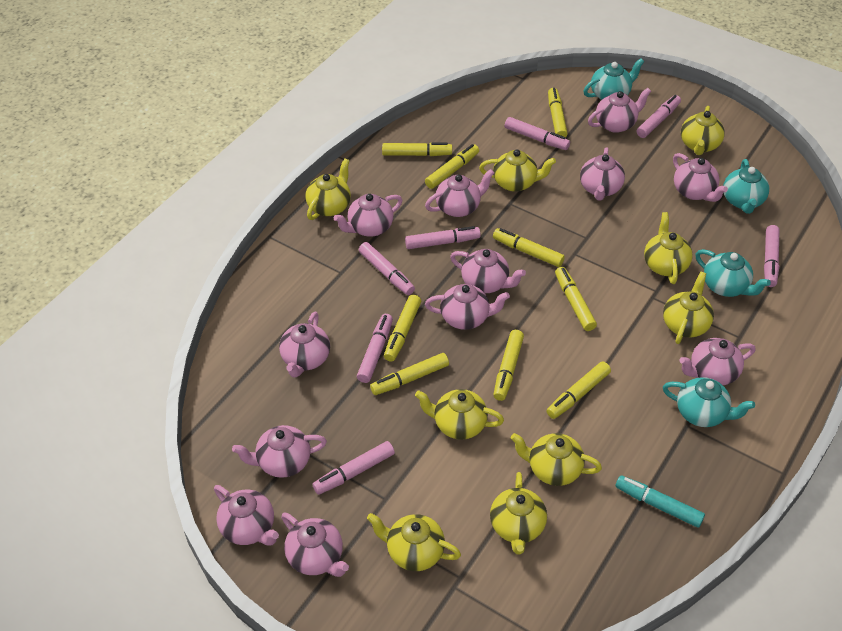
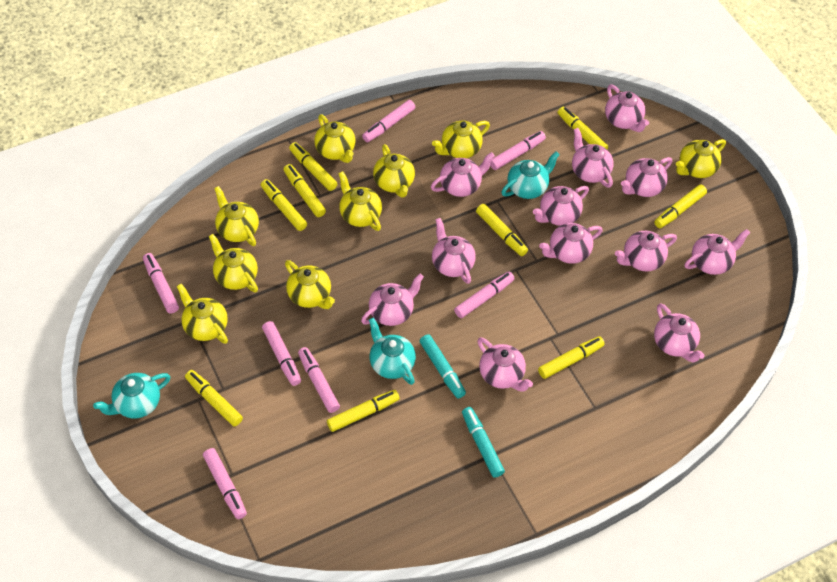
turquoise marker: [615,475,705,528] = 1 -> [420,334,466,398] [462,407,505,478] = 2
turquoise teapot: [583,58,644,100] [663,377,755,427] [695,249,771,297] [723,159,769,214] = 4 -> [93,373,171,418] [369,318,416,385] [501,151,560,199] = 3

